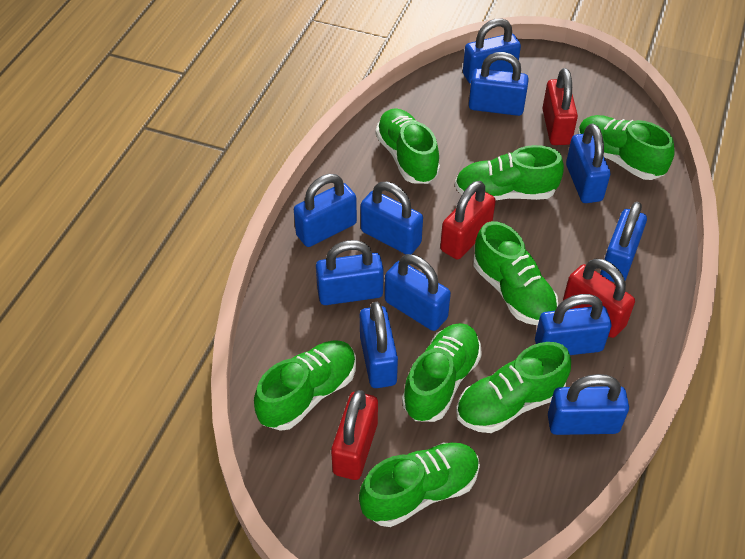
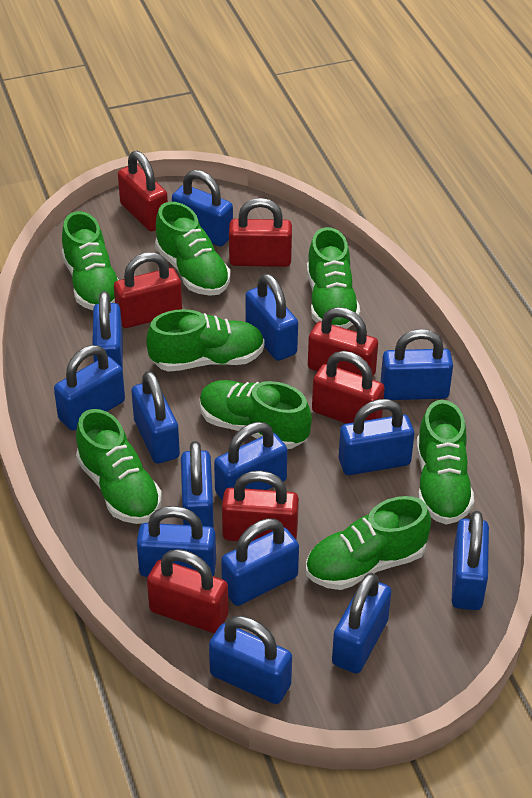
blue padlock: [294,174,357,247] [316,240,384,305] [360,182,423,254] [360,302,398,388] [385,254,451,331] [463,18,521,84] [469,52,529,116] [535,294,611,355] [548,374,629,435] [566,124,610,203] [601,202,647,282] = 11 -> [54,345,125,430] [92,291,123,370] [131,371,180,464] [137,506,216,577] [172,170,233,246] [181,441,214,528] [209,616,292,704] [214,422,288,501] [221,518,299,606] [245,274,298,361] [332,573,391,674] [339,399,414,475] [381,329,453,400] [452,511,489,610] = 14
red padlock: [331,390,378,480] [440,181,496,260] [542,68,578,145] [563,259,635,338] = 4 -> [114,252,182,328] [118,151,168,231] [147,549,229,633] [222,471,299,541] [229,198,292,267] [308,307,378,376] [312,351,385,424] = 7

